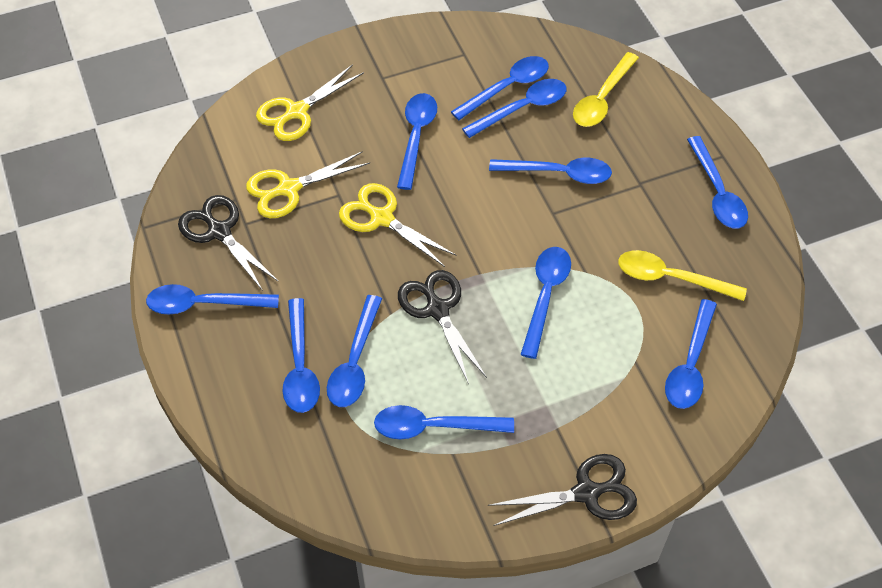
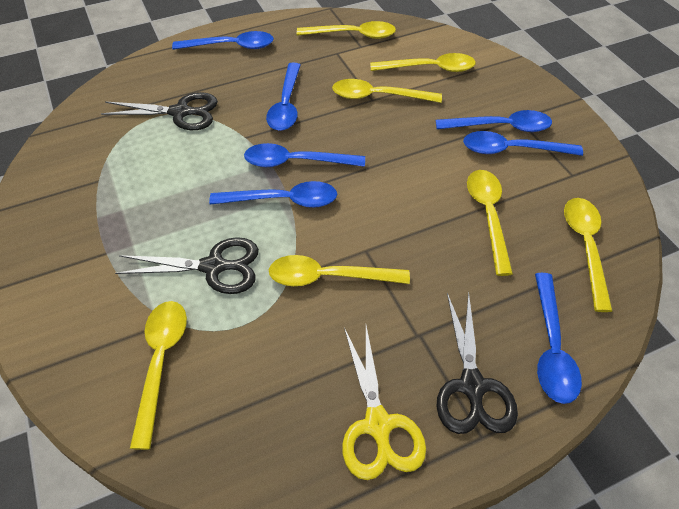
blue spoon: [146,284,279,315] [282,298,320,413] [327,295,382,407] [374,405,514,439] [397,93,437,190] [451,56,549,120] [462,79,566,138] [489,158,612,184] [520,247,571,359] [665,299,717,409] [687,136,748,229] = 11 -> [172,31,274,50] [209,181,337,208] [244,143,365,167] [266,63,301,131] [436,110,552,132] [463,131,583,156] [535,273,582,404] = 7
yellow scissors: [246,151,370,218] [256,64,364,141] [339,183,456,267] = 3 -> [342,326,426,480] = 1
yellow spoon: [573,52,639,127] [618,250,747,301] = 2 -> [130,301,187,450] [269,255,410,286] [297,21,396,39] [332,79,442,103] [370,53,476,72] [467,170,513,276] [564,198,613,312] = 7

